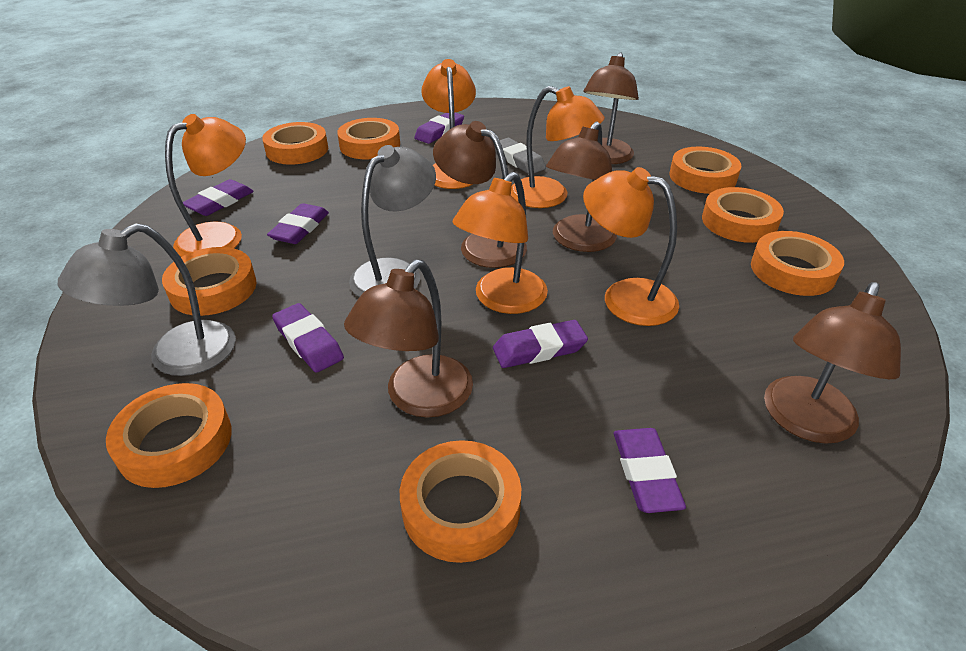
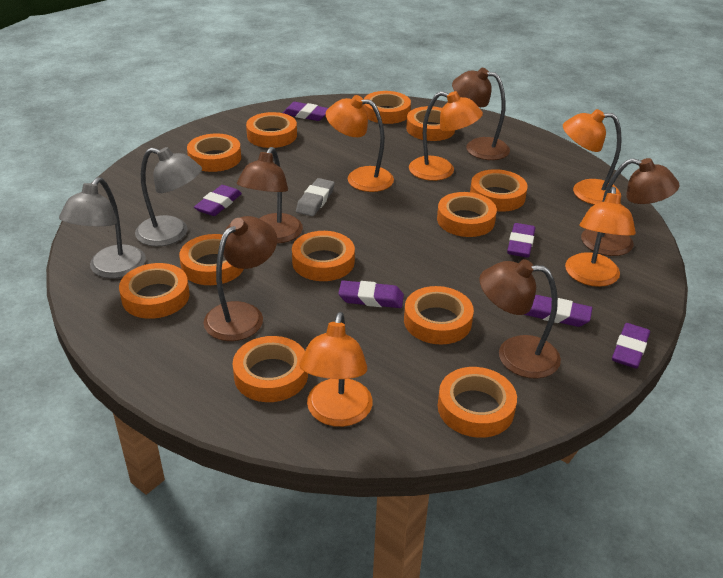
orange tape: [106,383,232,488] [162,247,257,316] [262,122,328,165] [337,118,400,159] [400,440,521,563] [669,147,741,194] [702,187,784,243] [751,231,844,296] = 8 -> [119,263,190,319] [179,234,244,285] [187,133,241,172] [233,336,308,402] [246,112,297,148] [292,231,355,281] [363,91,411,124] [404,286,474,344] [406,106,455,141] [437,192,497,237] [438,367,517,438] [470,169,528,212] = 12

